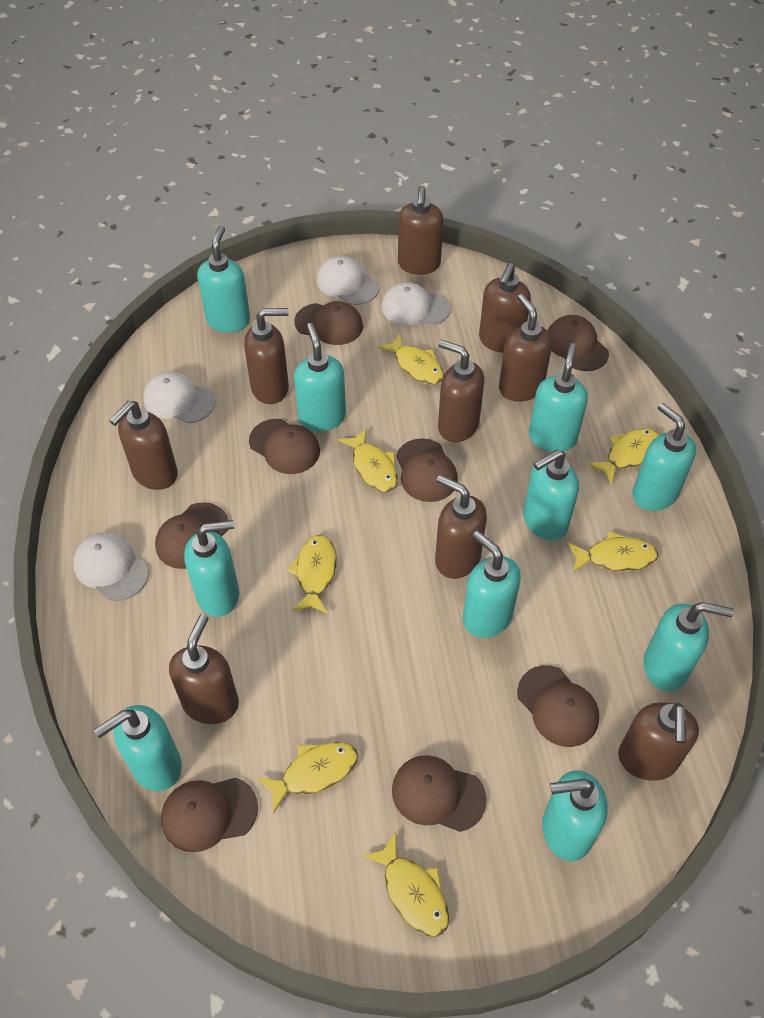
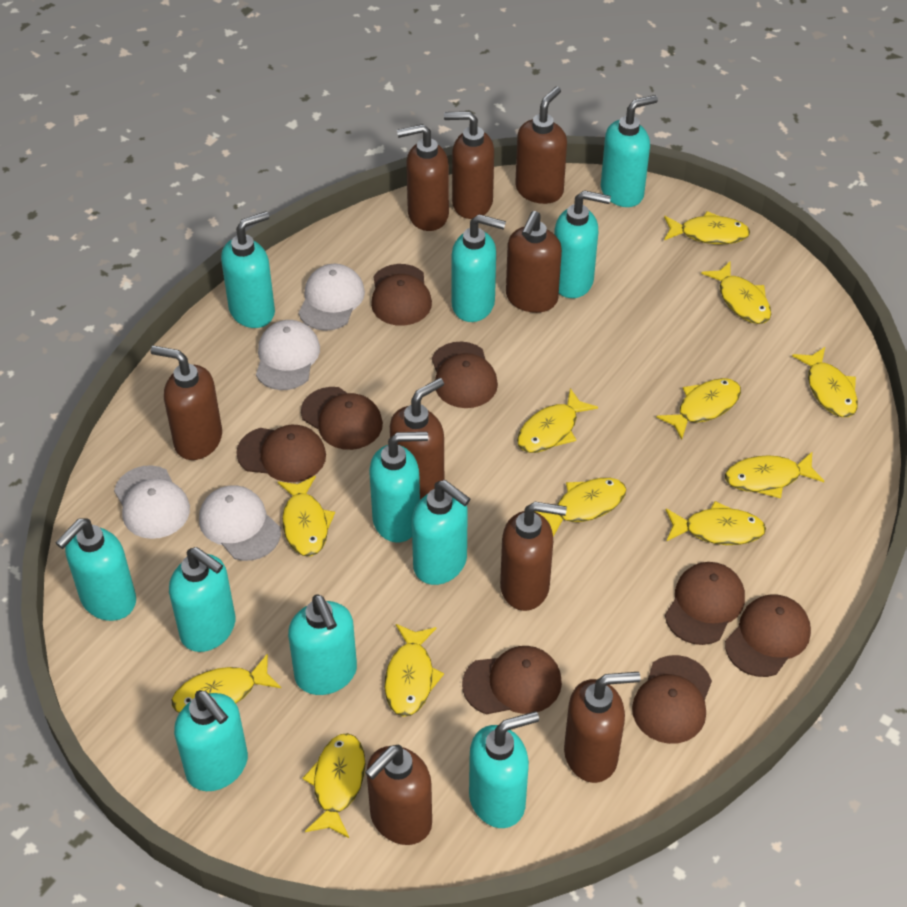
turquoise soap dispenser: [94,705,182,791] [184,520,239,617] [197,226,250,332] [294,323,346,431] [463,530,521,638] [523,449,579,540] [529,343,588,452] [542,770,608,861] [632,403,696,511] [643,602,734,691] = 10 -> [56,518,136,621] [169,547,235,652] [174,690,248,791] [221,211,275,328] [288,594,357,695] [369,432,428,542] [412,480,470,585] [451,214,506,322] [469,711,539,828] [554,190,611,298] [601,95,658,207] = 11
yellow fish: [257,742,358,813] [287,535,337,614] [338,428,398,493] [362,832,449,937] [378,333,444,385] [567,531,658,573] [588,428,660,485] = 7 -> [172,654,281,713] [278,476,335,556] [303,733,365,838] [385,624,444,717] [517,388,598,453] [534,478,626,537] [656,378,741,440] [664,211,750,244] [666,501,766,545] [701,261,771,324] [725,452,824,498] [792,347,858,417] = 12

